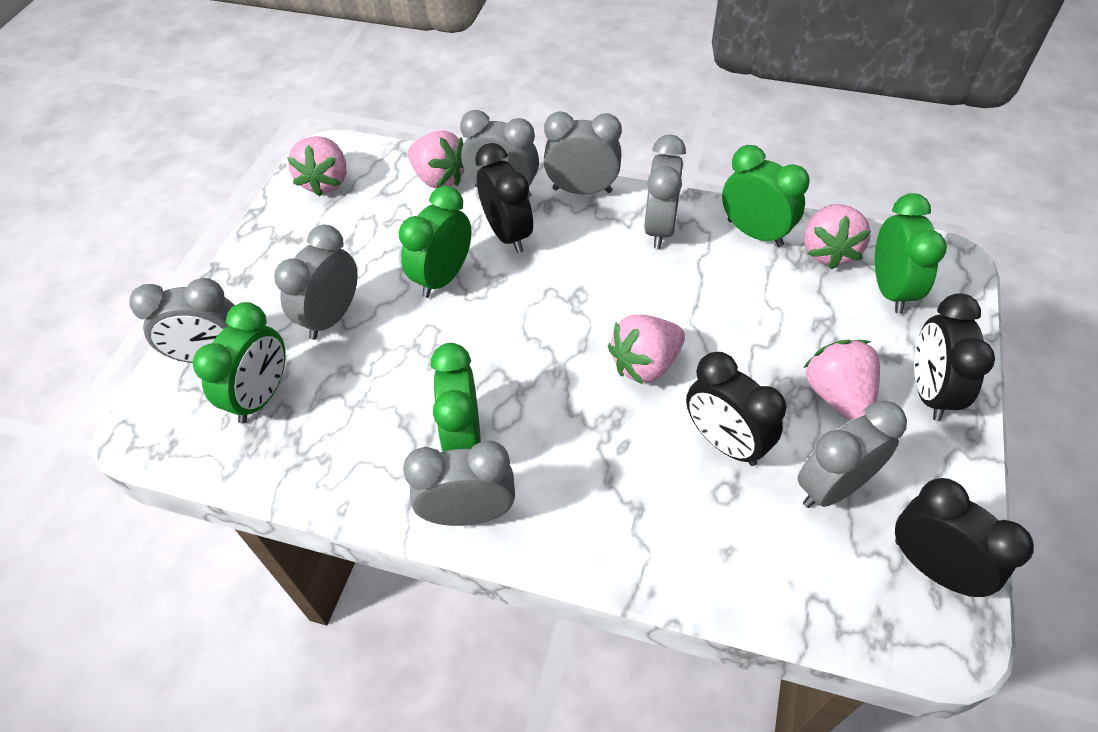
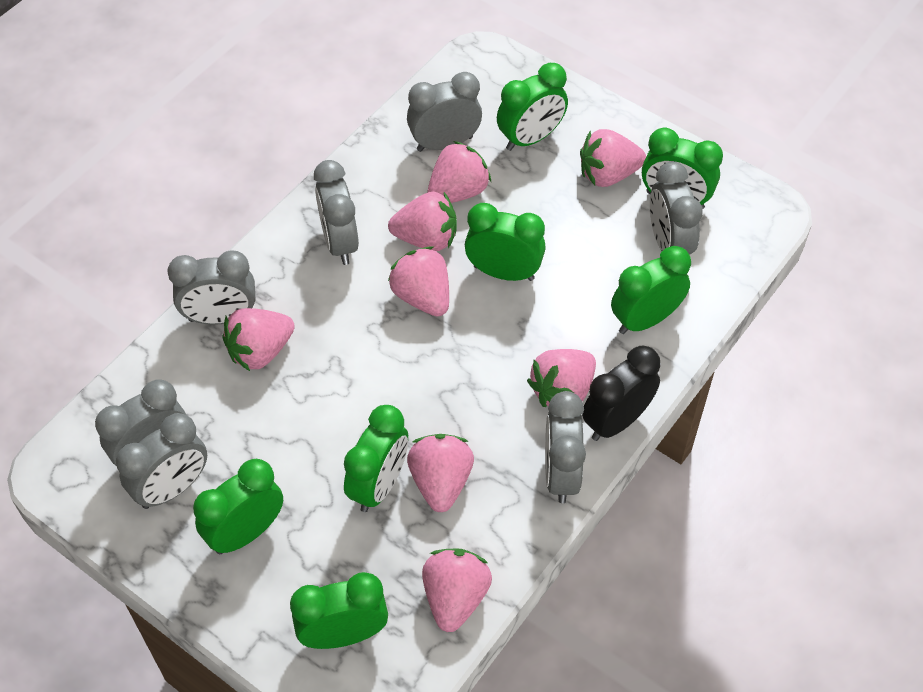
black clock: [475,143,533,253] [686,352,786,466] [895,478,1034,597] [914,293,995,421] = 4 -> [582,346,660,441] = 1
green clock: [193,302,285,423] [399,186,472,298] [431,343,481,452] [722,145,810,247] [875,193,947,314] = 5 -> [193,459,283,554] [290,572,388,649] [344,405,408,512] [465,203,546,281] [497,63,568,151] [611,246,691,334] [642,128,723,209] = 7
pink strawberry: [287,136,346,196] [408,130,465,188] [608,315,685,385] [804,204,871,269] [804,340,880,421] = 5 -> [222,308,295,371] [388,192,457,251] [388,246,449,316] [407,434,474,512] [422,548,492,632] [427,141,491,203] [527,349,596,407] [580,129,646,187] = 8

